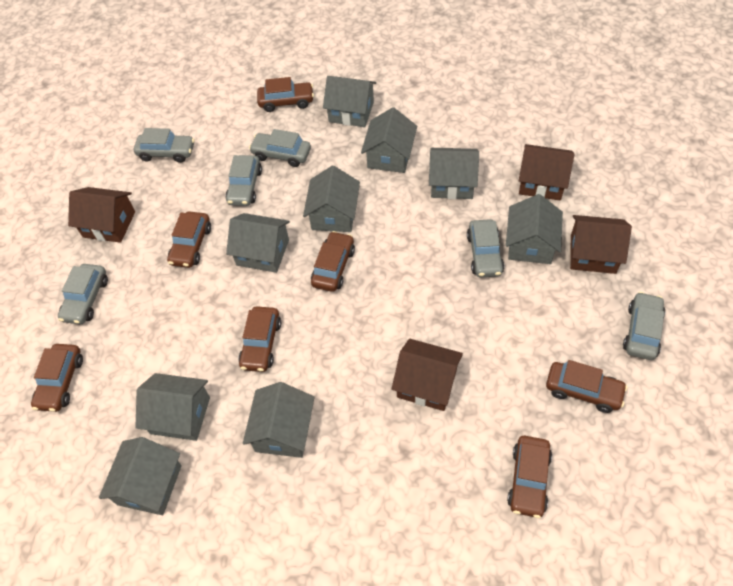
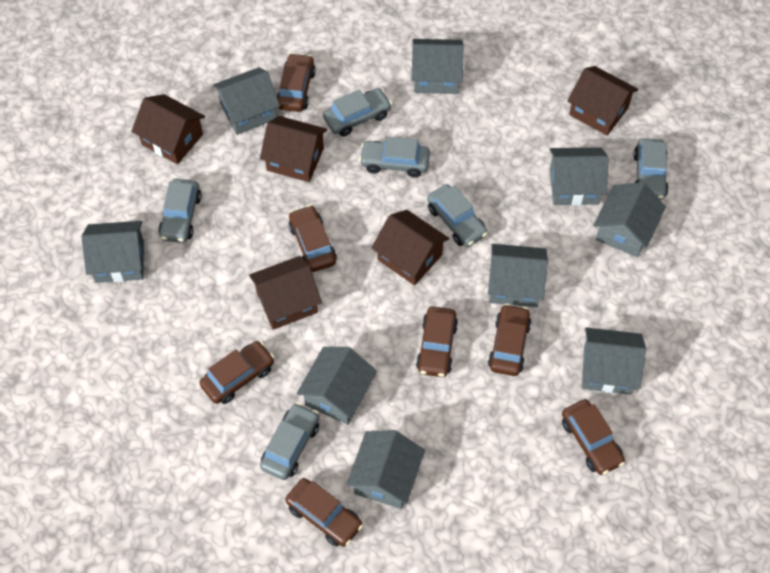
brown house: [68,187,135,243] [392,339,463,411] [519,144,575,201] [570,215,632,274] = 4 -> [131,94,205,164] [249,256,322,330] [260,116,327,182] [371,210,449,286] [567,66,638,136] = 5

